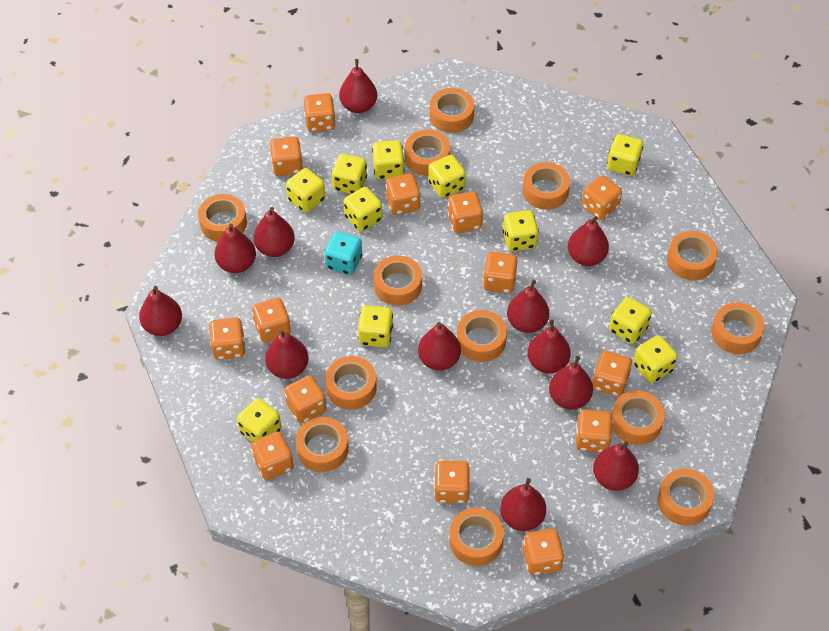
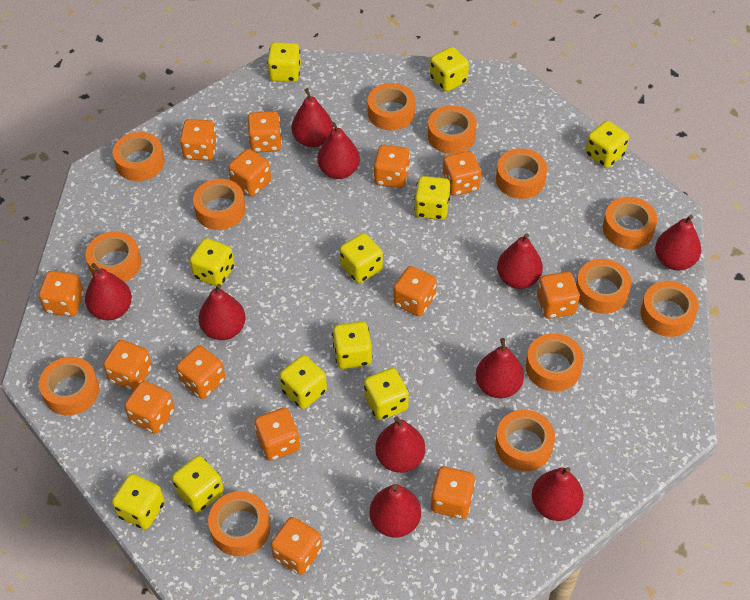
red pear: [139,286,182,336] [215,224,256,273] [254,207,295,257] [265,330,308,379] [339,59,377,113] [418,322,461,371] [500,478,546,531] [507,280,549,333] [527,320,571,373] [549,356,593,410] [568,216,609,266] [593,442,639,491] = 12 -> [85,263,132,320] [199,284,246,340] [292,88,333,148] [317,122,360,179] [369,484,421,538] [375,416,425,473] [476,338,524,398] [497,233,543,289] [532,467,584,521] [655,215,701,271] = 10
turquoise dice: [324,231,362,275] = 1 -> none = 0

